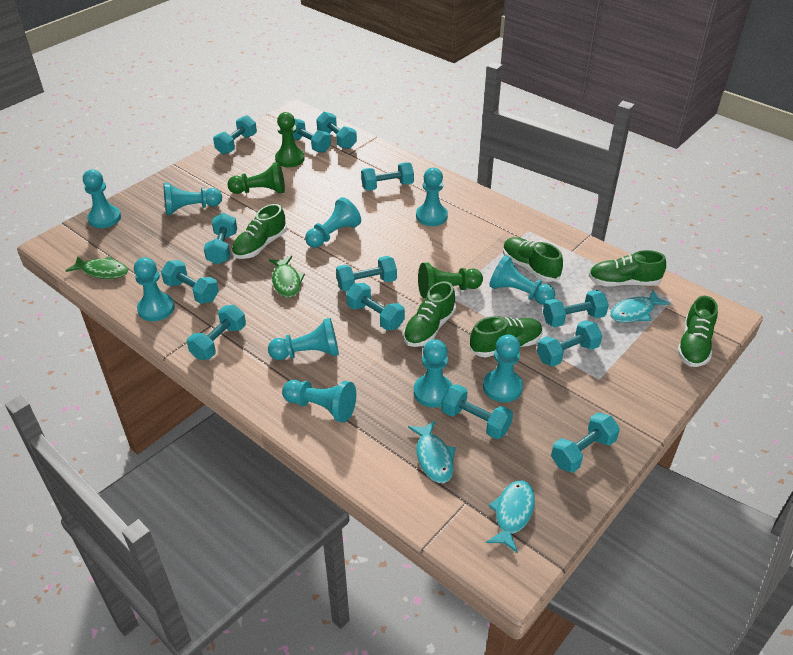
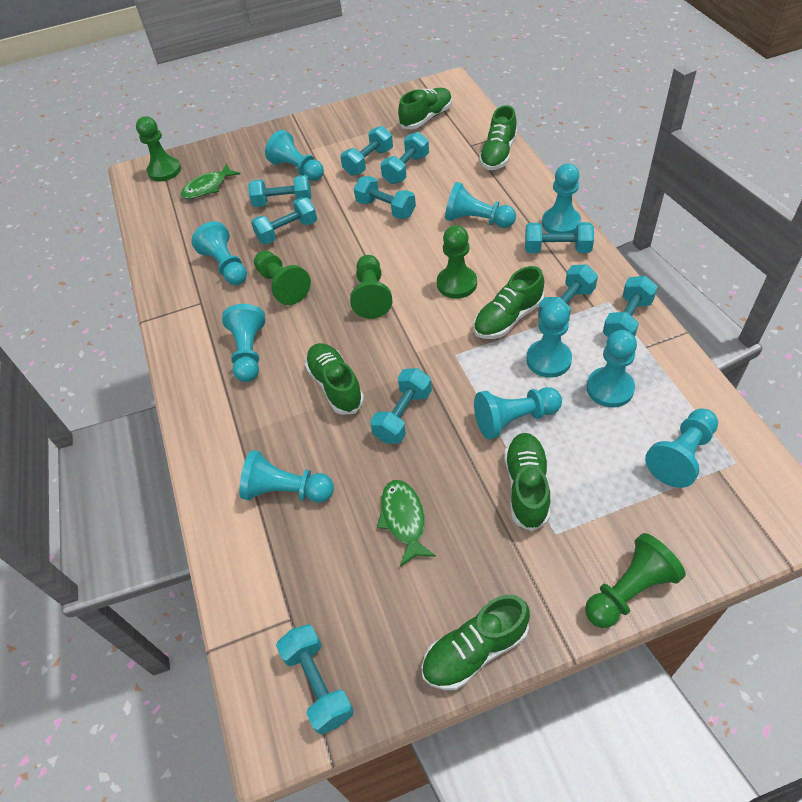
green pawn: [227,162,285,194] [275,112,305,167] [418,263,483,298] = 3 -> [136,116,181,182] [254,251,311,305] [350,255,392,319] [437,225,477,299] [585,533,686,628] = 5
turquoise dumbbell: [161,260,219,304] [187,305,246,360] [204,213,237,264] [213,115,257,155] [293,118,331,153] [316,112,357,149] [336,256,397,292] [346,283,405,331] [361,162,414,191] [441,384,513,439] [537,320,602,367] [543,290,609,327] [551,412,620,473] = 13 -> [248,175,311,207] [251,197,317,244] [276,624,354,735] [340,126,393,176] [354,176,416,219] [370,368,432,444] [380,132,429,184] [525,222,594,253] [538,264,598,322] [603,276,658,337] = 10
turquoise fish: [408,420,456,483] [486,480,535,553] [610,290,670,323] = 3 -> none = 0

